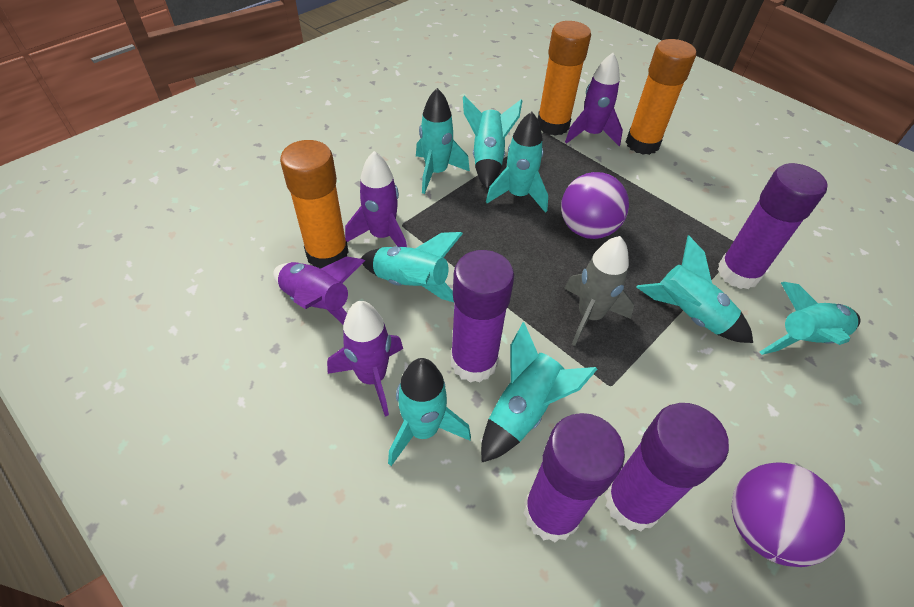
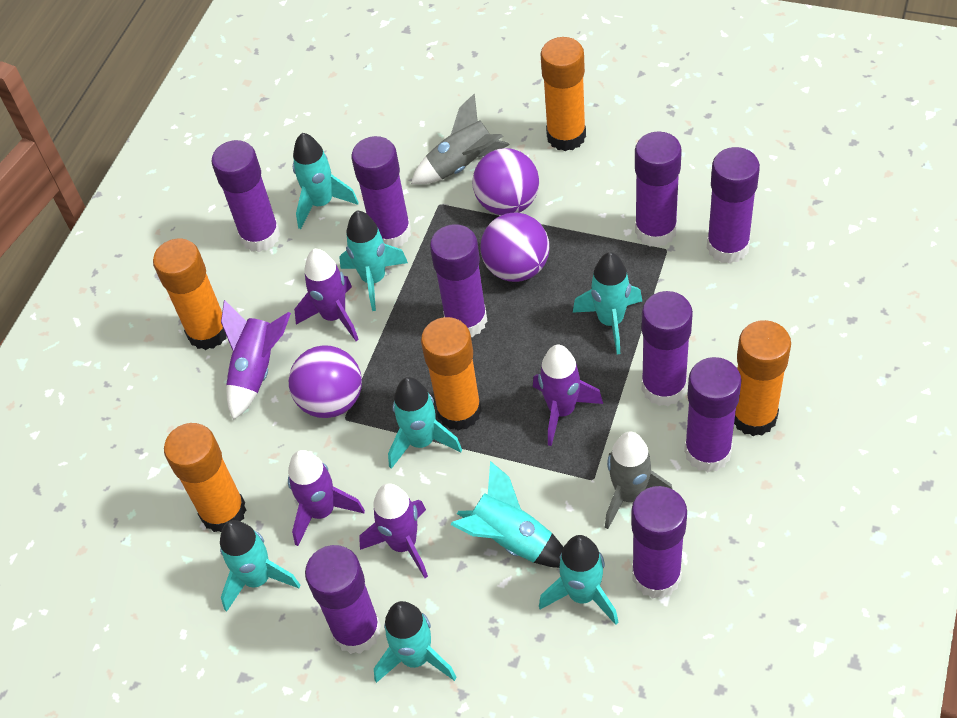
grey rocket: [564,236,634,346] = 1 -> [411,94,510,185] [605,432,672,529] = 2
orange glue stick: [280,140,349,269] [538,21,591,136] [626,39,696,155] = 3 -> [153,238,227,350] [164,423,246,532] [421,317,482,431] [540,37,586,151] [734,320,791,436] = 5
purple ball: [561,172,629,239] [731,462,845,567] = 2 -> [289,345,362,418] [472,148,539,215] [480,212,549,282] = 3
purple glue stick: [451,250,514,383] [523,413,625,542] [605,403,729,531] [717,163,828,289] = 4 -> [211,140,280,252] [305,545,381,654] [351,136,411,248] [430,224,487,337] [631,486,687,599] [635,132,682,247] [642,291,693,406] [684,357,742,472] [707,147,760,264] = 9
purple rocket: [273,257,365,325] [327,301,403,417] [345,151,407,247] [565,53,623,146] = 4 -> [221,300,291,420] [288,450,365,546] [294,249,359,341] [359,483,428,578] [533,345,603,446] = 5

